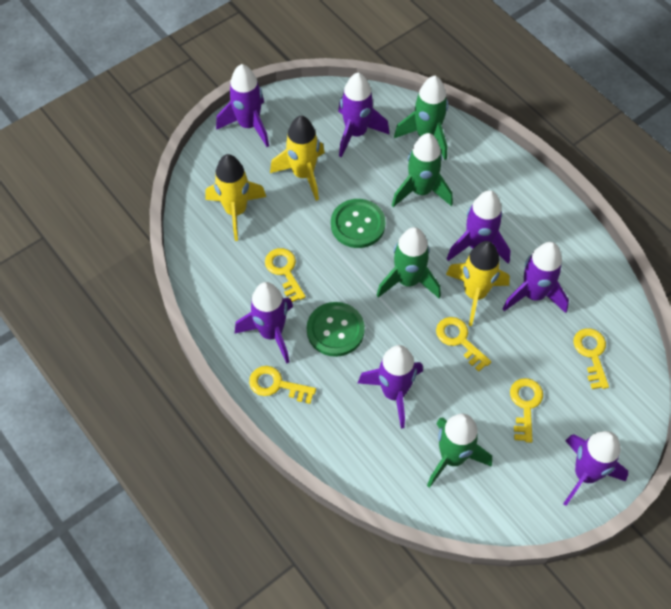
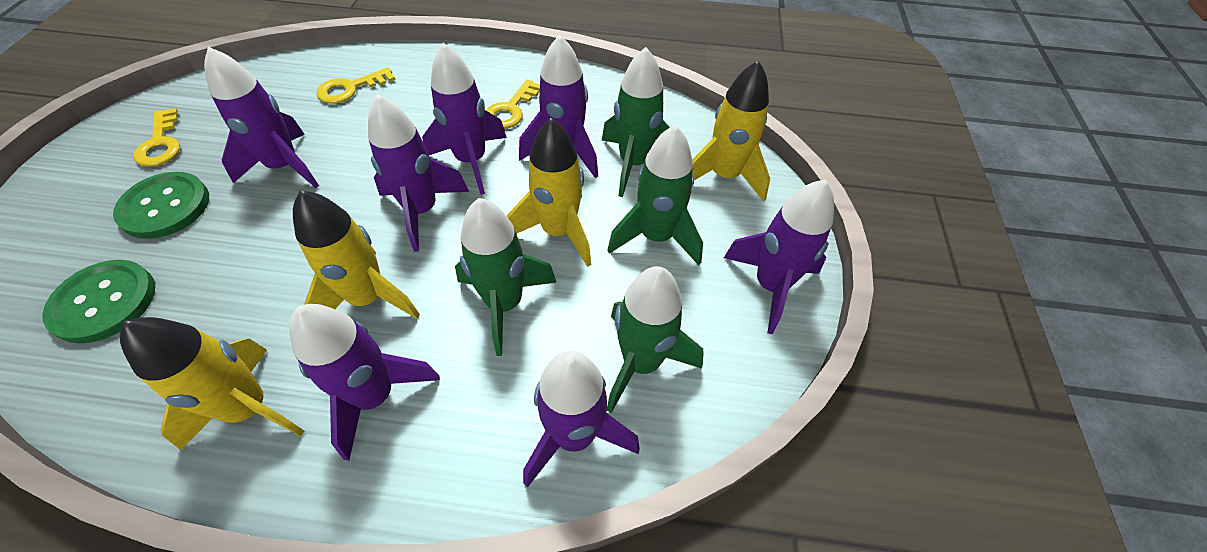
yellow key: [249,366,316,404] [265,248,306,302] [436,317,491,372] [510,378,543,443] [573,328,609,389] = 5 -> [133,108,180,167] [317,67,396,104] [486,80,540,129] = 3
yellow rocket: [205,154,266,241] [270,116,325,201] [446,241,510,326] = 3 -> [120,317,305,450] [293,190,420,319] [507,118,591,267] [692,60,770,202] = 4

